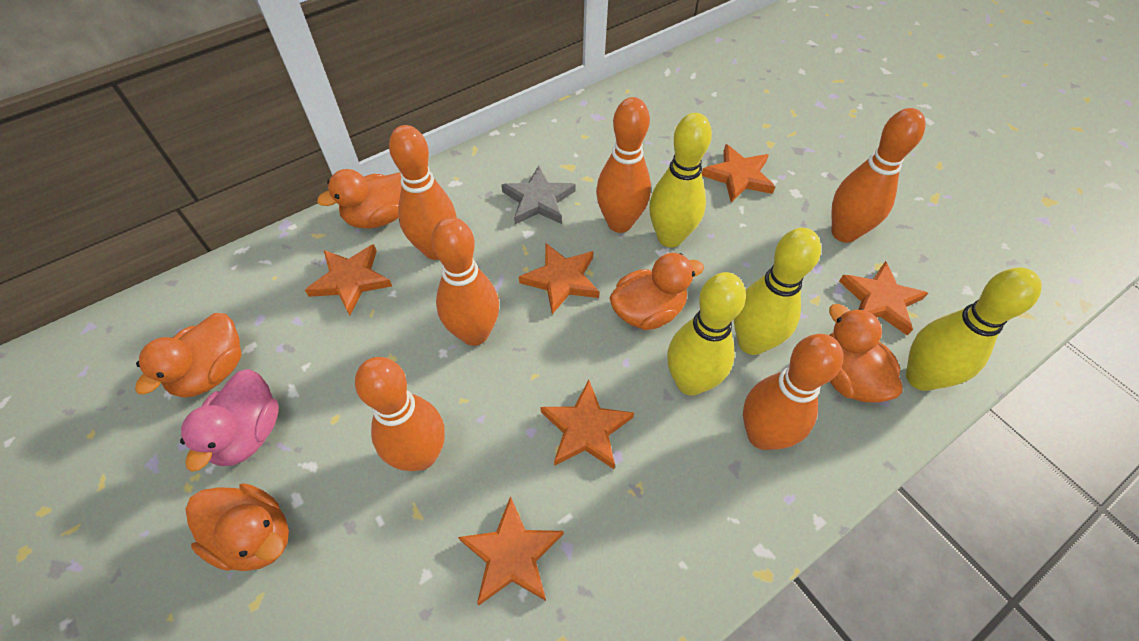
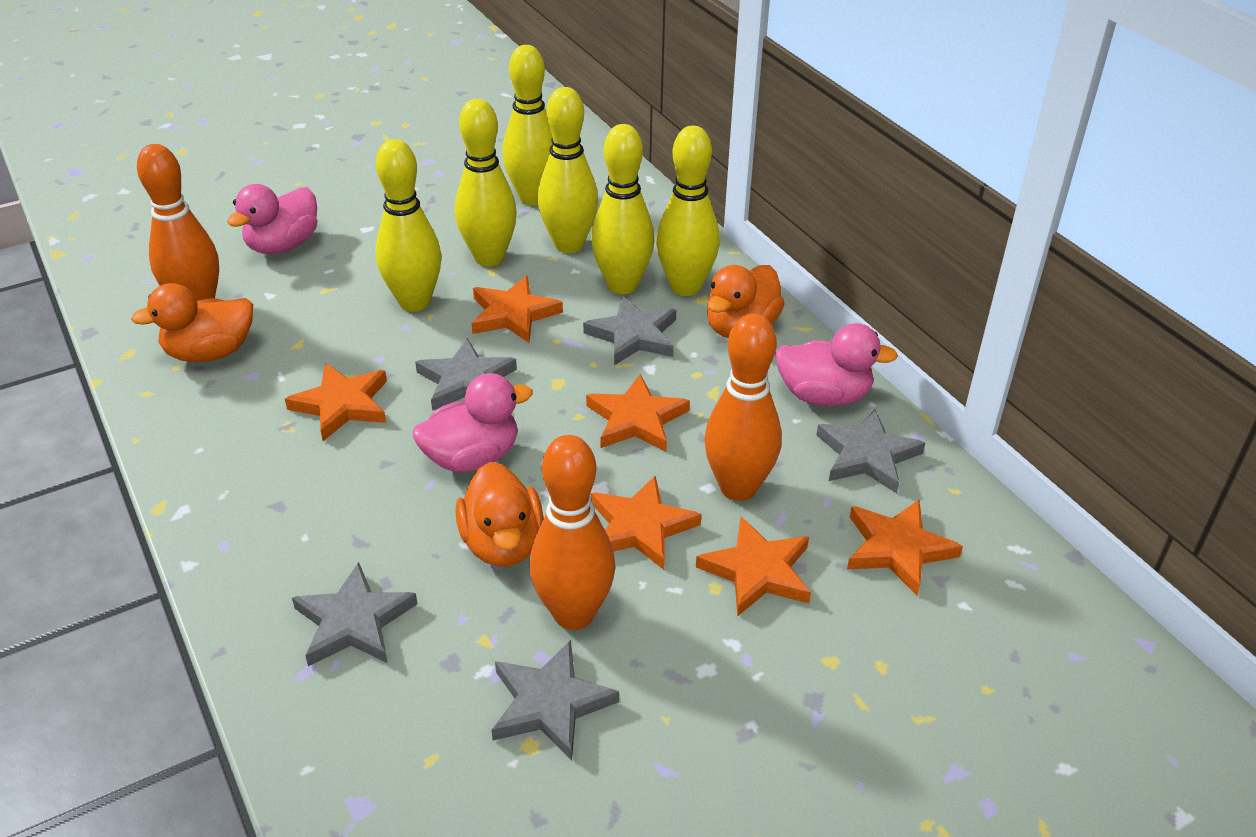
grey star: [501,166,576,224] = 1 -> [292,562,418,666] [415,338,517,411] [492,640,619,760] [583,296,676,366] [816,409,925,493] = 5
orange bowling pin: [355,357,445,471] [389,125,456,260] [431,217,499,346] [596,97,651,233] [743,334,843,450] [831,108,926,243] = 6 -> [137,144,219,301] [529,435,615,630] [704,313,782,501] = 3
orange duck: [135,313,242,398] [185,483,289,571] [317,169,402,229] [610,253,704,330] [829,304,903,403] = 5 -> [131,283,253,362] [455,462,543,566] [707,265,785,338] = 3
pink duck: [180,369,279,472] = 1 -> [227,184,317,254] [413,373,533,472] [775,323,898,406] = 3
yellow bowling pin: [649,113,712,248] [668,272,746,396] [733,228,821,355] [906,267,1042,391] = 4 -> [376,139,441,312] [455,99,517,266] [502,45,552,206] [538,87,598,253] [591,124,655,294] [656,126,720,296] = 6

